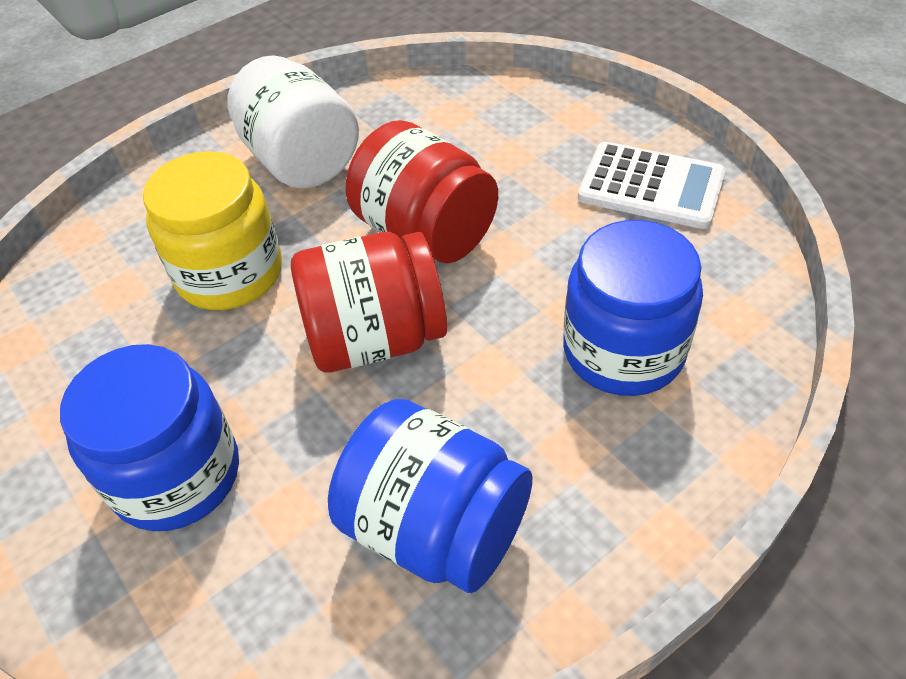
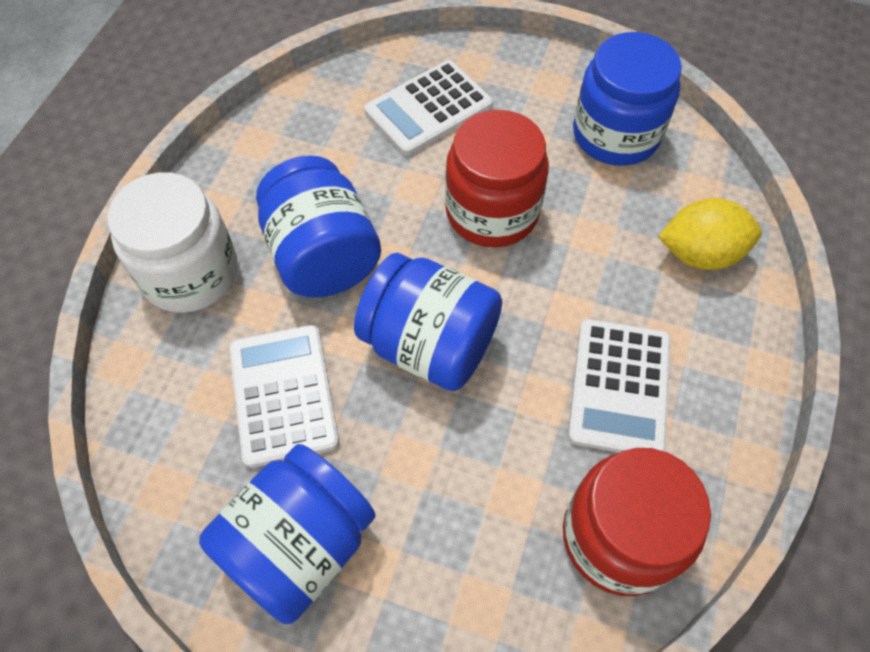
blue jar: [60,344,239,531] [328,399,532,593] [563,220,703,396] = 3 -> [199,444,376,624] [256,155,381,298] [354,253,502,391] [573,32,682,166] = 4
white calculator: [578,142,726,229] = 1 -> [229,325,339,468] [364,60,493,156] [568,319,671,453] = 3
yellow jar: [143,151,282,310] = 1 -> none = 0
yellow lemon: none = 0 -> [658,198,762,270] = 1

